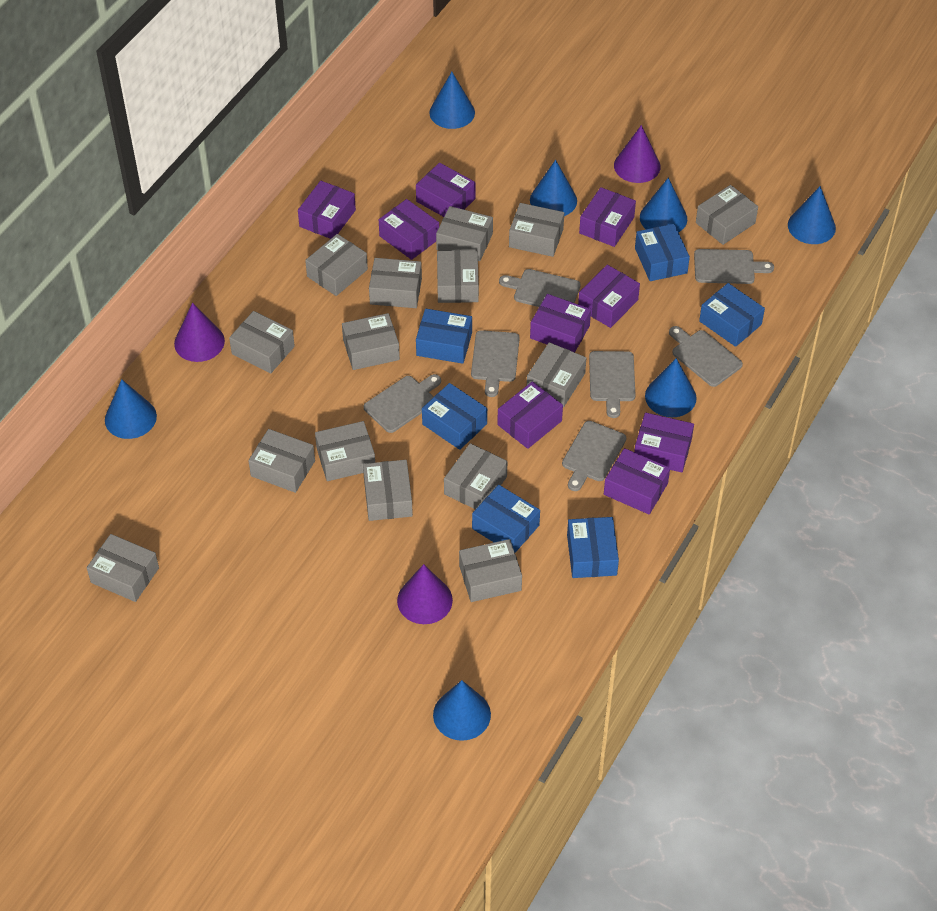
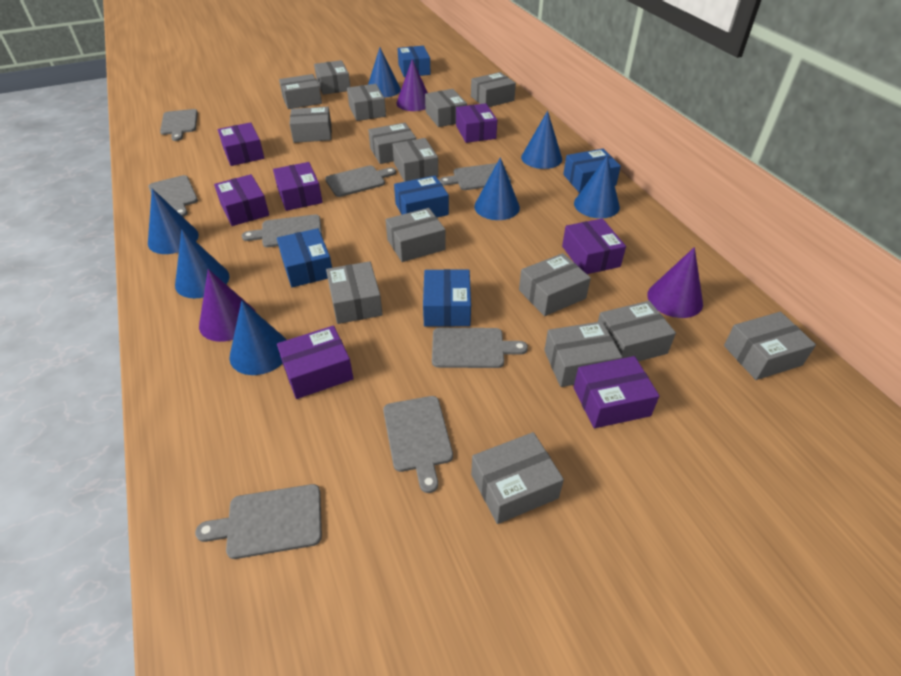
blue box: [416,309,472,364] [422,383,487,450] [472,485,540,553] [567,517,619,578] [635,224,690,281] [699,283,765,347] = 6 -> [277,228,332,287] [394,176,449,218] [398,46,430,77] [423,269,471,327] [563,149,621,193] = 5
grey cutting board: [364,374,441,433] [471,330,520,397] [499,269,581,307] [562,421,626,491] [589,351,635,418] [669,326,743,387] [694,249,774,284] = 7 -> [148,175,198,217] [160,109,198,141] [195,484,322,559] [242,214,322,247] [325,166,396,197] [383,396,453,493] [432,328,528,368] [439,163,511,190] = 8
purple box: [298,181,356,239] [379,199,439,260] [416,163,475,217] [497,381,563,449] [530,294,591,352] [578,265,640,328] [579,187,636,247] [604,448,670,514] [634,412,694,473] = 9 -> [214,174,269,226] [218,122,264,166] [273,162,323,211] [277,326,353,399] [456,103,497,143] [562,218,626,274] [573,356,659,428] = 7

